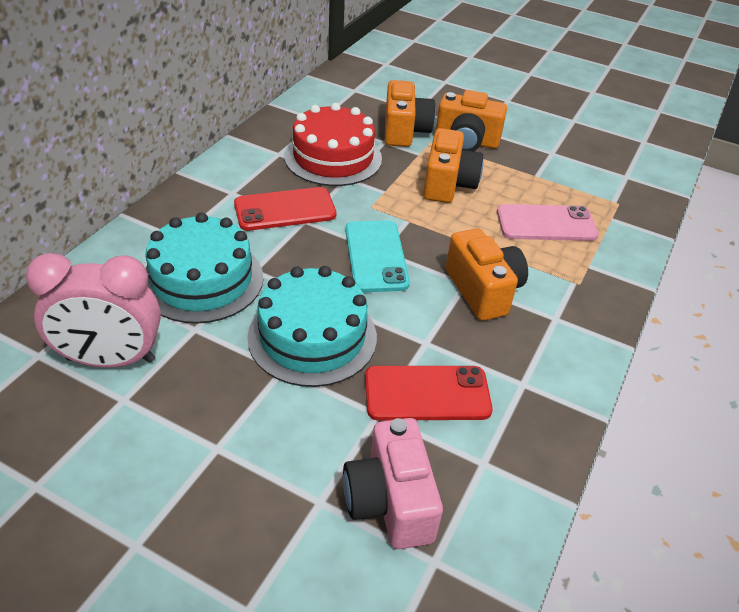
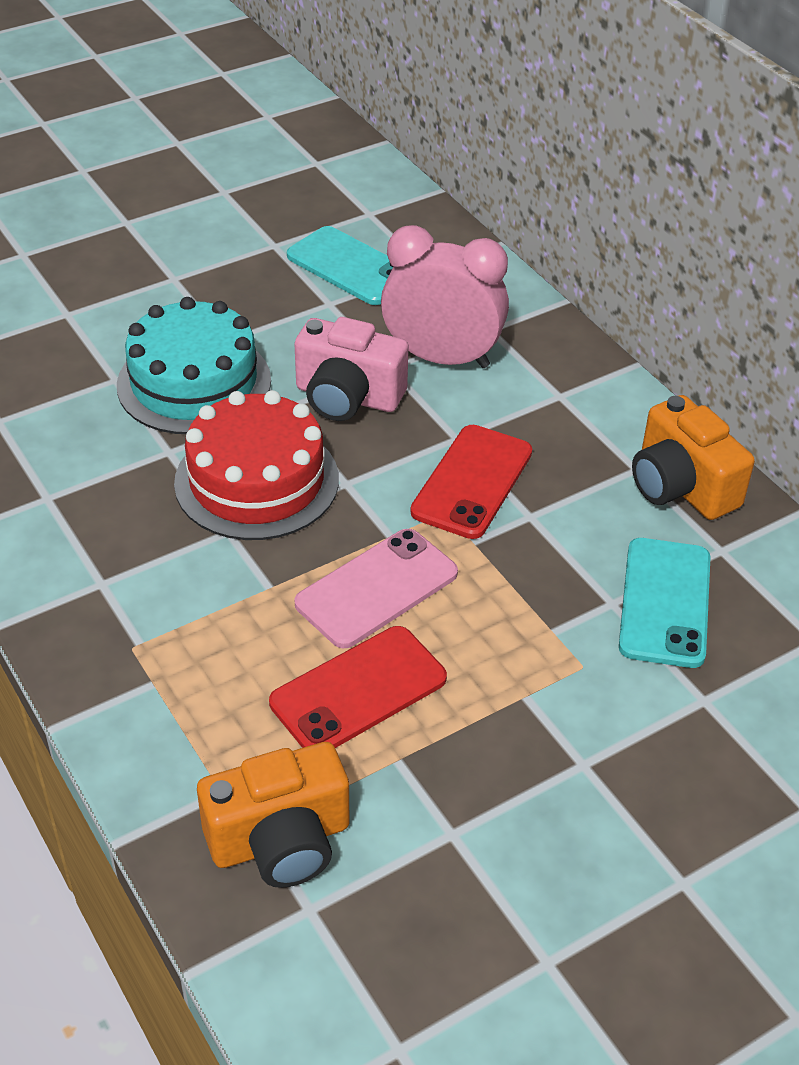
orange camera: [385,80,436,147] [423,128,483,203] [436,90,507,151] [446,228,528,321] = 4 -> [197,742,350,888] [632,395,755,520] = 2
turquoise cake: [145,212,263,324] [247,266,377,387] = 2 -> [117,297,271,434] = 1
turquoise phone: [345,220,410,292] = 1 -> [287,226,394,305] [619,538,710,668] = 2

